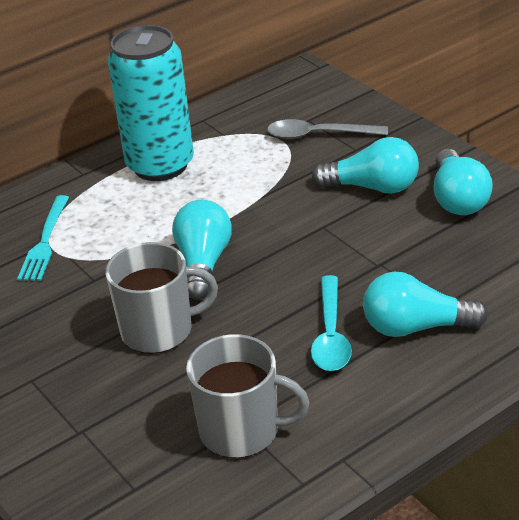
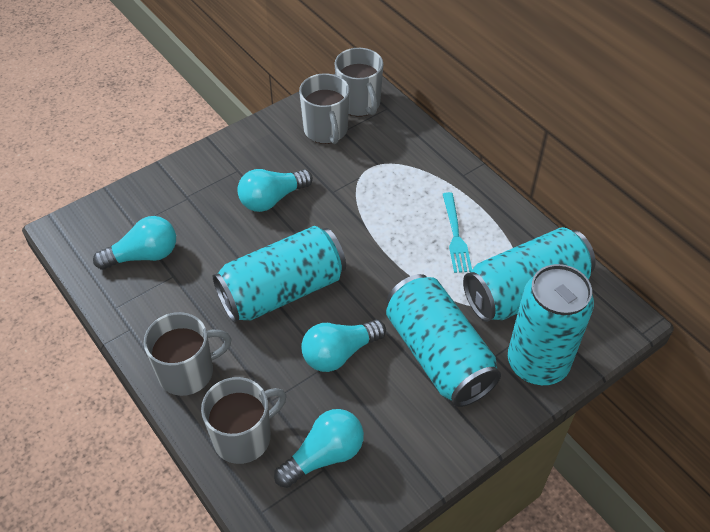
grey mug: [105,242,218,354] [186,334,310,458] = 2 -> [144,312,231,396] [201,377,287,464] [299,73,350,144] [335,48,383,116] = 4
grey spoon: [267,119,388,139] = 1 -> none = 0
turquoise can: [108,25,194,181] = 1 -> [213,226,346,322] [386,274,501,407] [463,227,596,322] [508,264,594,385] = 4
turquoise spoon: [311,275,352,371] = 1 -> none = 0

